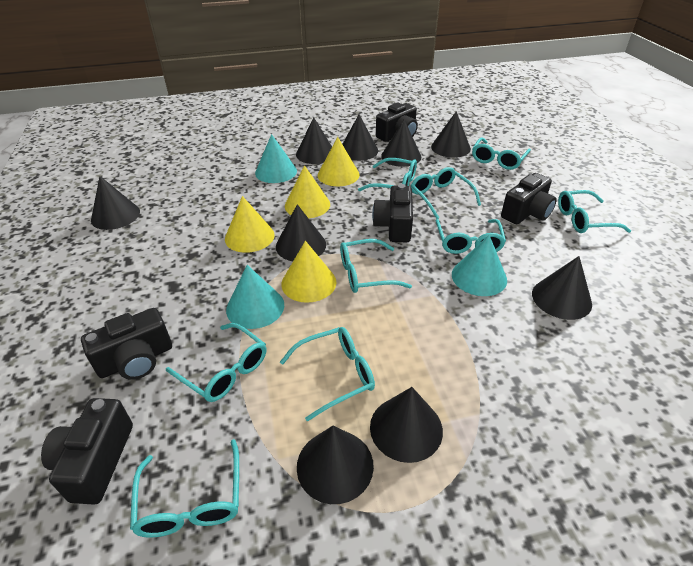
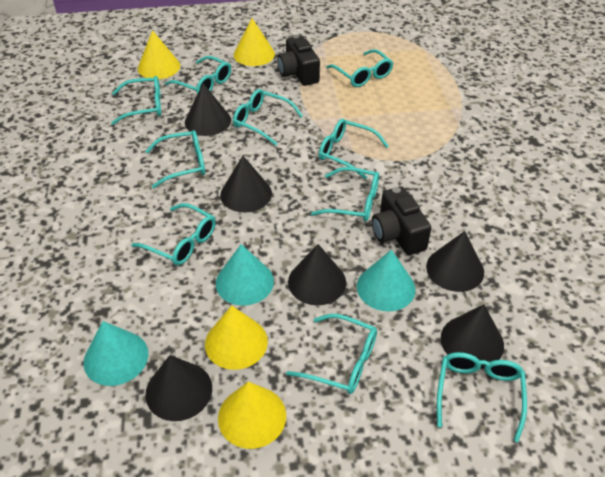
black camera: [41,398,133,505] [81,308,172,380] [372,184,413,242] [376,103,418,142] [501,173,557,224] = 5 -> [277,35,320,86] [372,186,431,255] = 2
black cone: [91,176,140,230] [276,204,326,261] [296,117,332,164] [297,426,374,504] [342,115,378,161] [370,387,443,463] [381,120,421,167] [431,111,471,158] [532,256,592,320] = 9 -> [145,355,212,421] [185,83,231,136] [220,156,272,212] [288,244,346,305] [426,231,484,292] [441,305,504,368] = 6
turquoise glasses: [130,439,239,538] [166,323,266,402] [280,327,375,422] [340,239,412,293] [358,158,417,192] [411,167,481,219] [436,219,506,254] [472,138,531,170] [558,190,631,233] = 9 -> [111,76,161,125] [131,203,216,265] [145,130,205,188] [165,56,231,95] [233,89,303,146] [286,314,377,394] [311,167,379,222] [319,119,389,179] [326,49,393,87] [437,352,527,442] = 10

